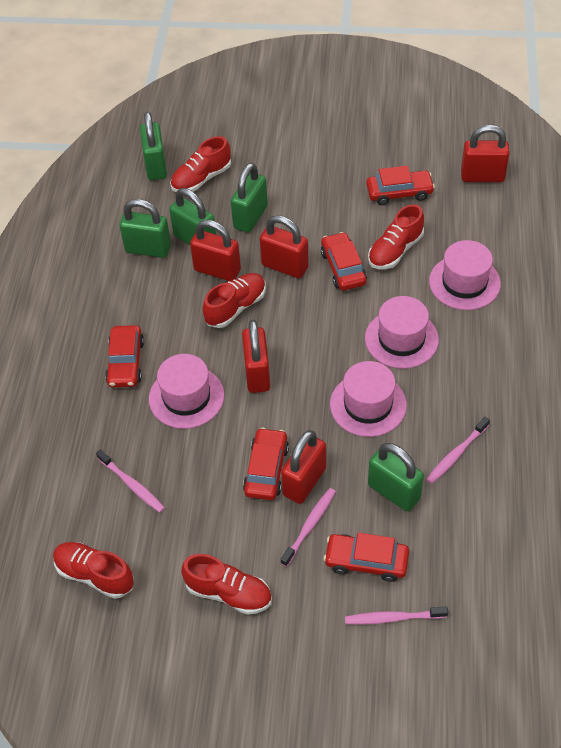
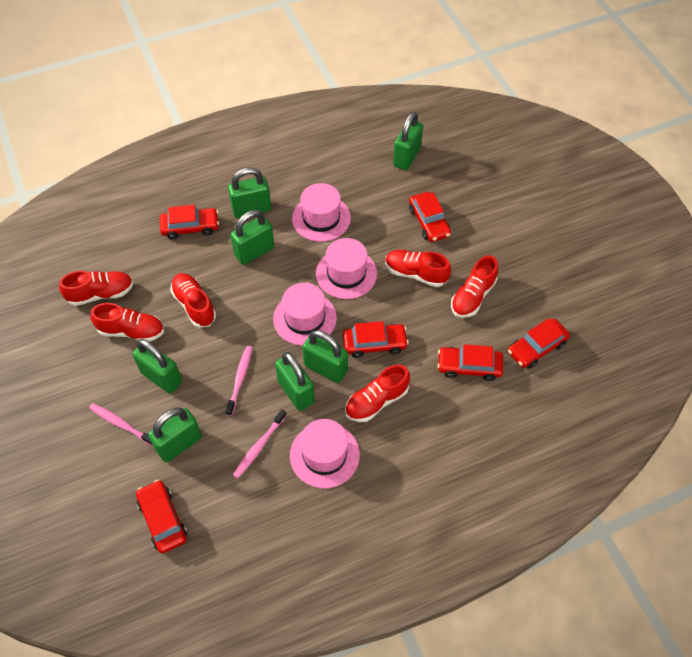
green padlock: [119,199,171,258] [140,112,167,180] [169,188,216,245] [231,163,268,233] [368,443,424,511] = 5 -> [132,339,182,394] [148,407,202,462] [228,167,271,218] [230,210,274,265] [275,352,315,411] [302,330,348,383] [393,112,423,170] = 7
pink toothbrush: [96,449,165,513] [281,488,336,567] [345,606,448,625] [426,417,490,484] = 4 -> [89,403,153,446] [225,346,252,416] [233,409,287,478] = 3
red car: [105,325,144,387] [243,428,289,500] [321,232,367,291] [324,533,409,582] [366,166,435,205] = 5 -> [136,480,187,554] [160,205,219,240] [343,321,409,358] [409,192,451,242] [437,344,503,381] [508,318,570,369] = 6
red padlock: [190,220,241,281] [242,320,270,393] [260,215,309,278] [281,430,326,504] [461,125,510,182] = 5 -> none = 0
red shoe: [53,542,134,599] [170,136,231,192] [181,554,272,615] [203,273,266,328] [368,204,424,269] = 5 -> [59,271,133,306] [91,303,164,342] [170,273,216,328] [345,365,410,422] [385,250,451,287] [451,255,498,318] = 6

